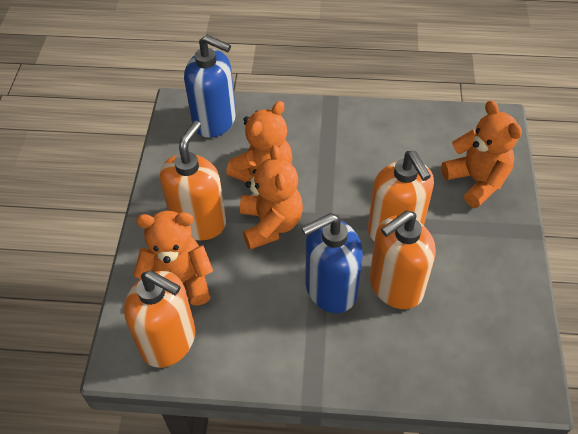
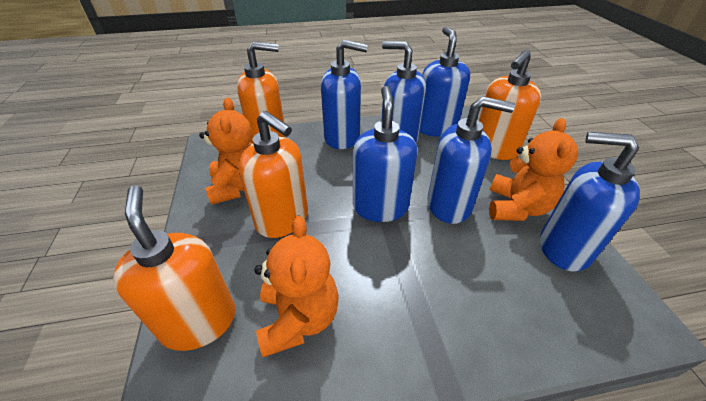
blue soap dispenser: [184,35,236,138] [301,213,363,313] = 2 -> [321,40,368,149] [353,86,417,222] [381,41,426,143] [419,27,470,137] [427,96,515,224] [540,132,640,271] = 6
orange teddy bear: [134,211,213,306] [226,101,292,182] [240,145,303,250] [441,100,522,208] = 4 -> [199,97,252,205] [254,216,339,357] [489,118,578,221] = 3

